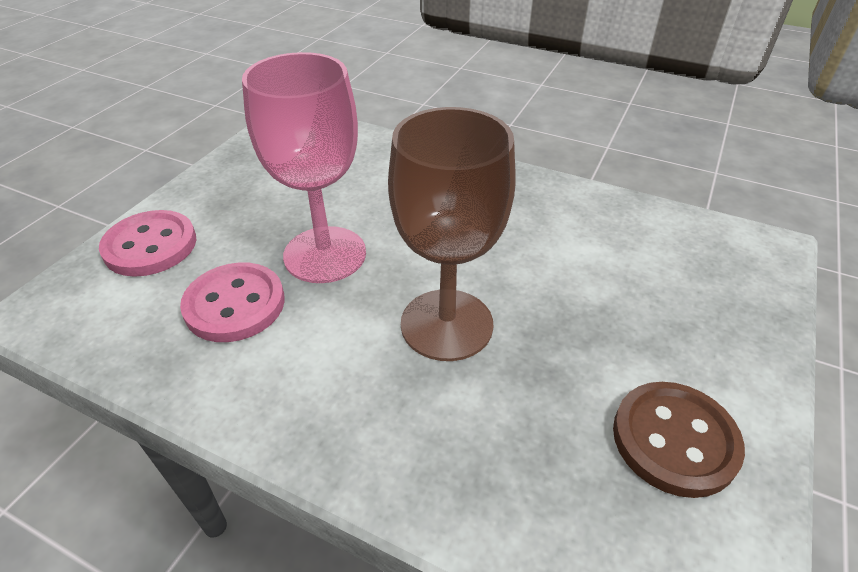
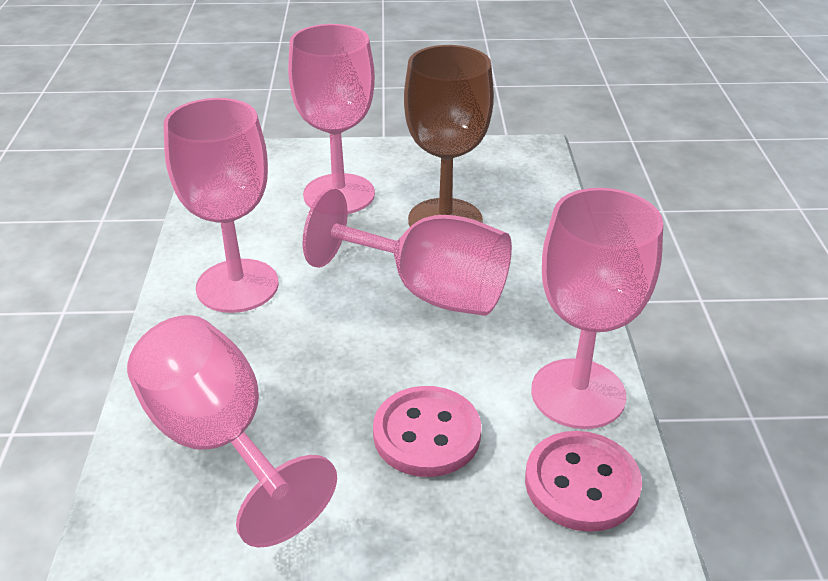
brown button: [613,382,745,498] = 1 -> none = 0
pink goblet: [242,52,366,283] = 1 -> [127,315,337,548] [163,98,279,313] [288,24,375,214] [303,188,512,316] [531,188,663,429] = 5

